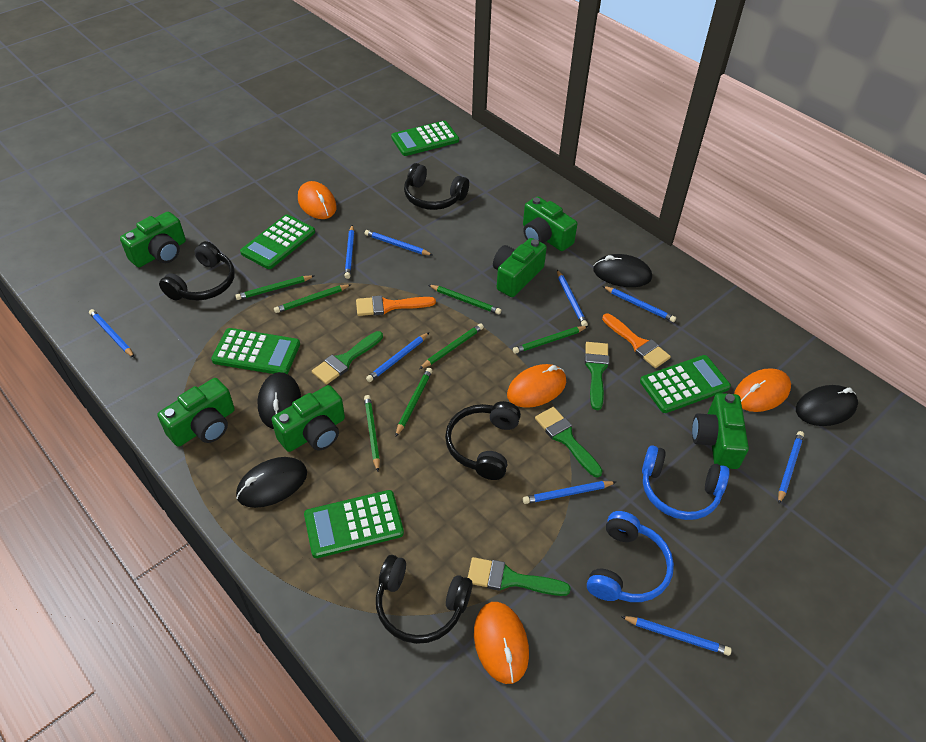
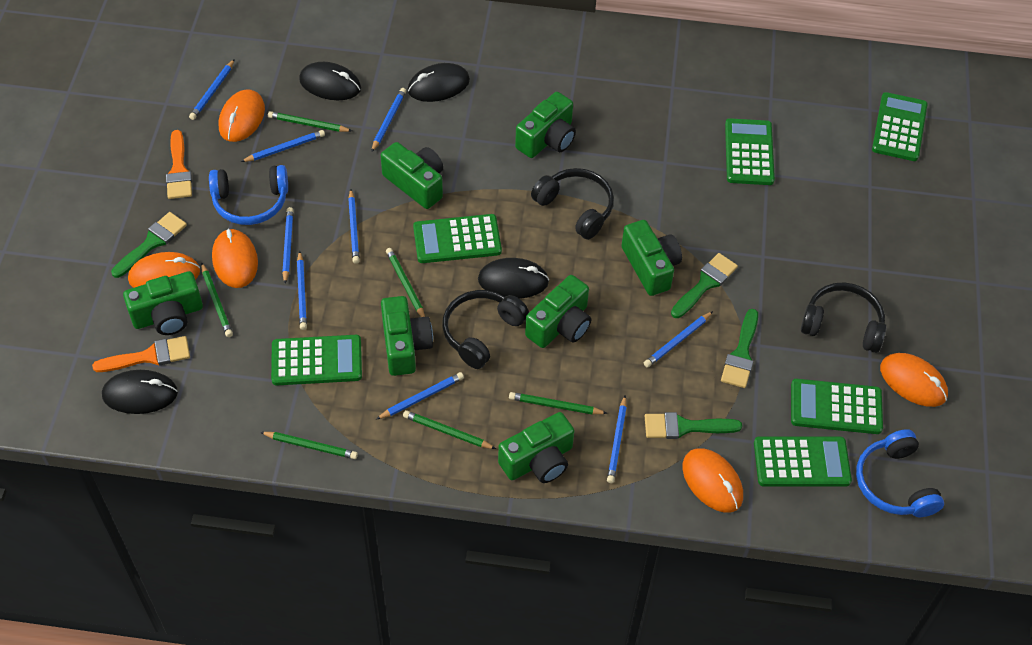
black headphones: [159,241,235,301] [376,555,473,644] [404,163,469,210] [445,401,521,480] = 4 -> [442,290,529,369] [531,168,614,240] [801,282,887,353] = 3
green calculator: [211,328,300,374] [240,214,315,269] [304,490,404,558] [391,121,459,156] [640,355,731,413] = 5 -> [271,335,362,386] [413,214,502,263] [725,118,775,185] [754,436,852,487] [791,379,883,434] [872,92,927,161] = 6
green camera: [120,212,186,267] [157,378,235,447] [272,385,345,452] [493,238,547,297] [523,196,577,251] [692,393,749,469] = 6 -> [123,271,203,335] [381,142,443,209] [381,296,433,376] [498,412,574,483] [515,92,576,158] [525,275,591,348] [621,220,682,296] = 7
green pencil: [235,275,314,300] [274,284,351,313] [364,395,380,471] [395,368,432,437] [419,323,484,369] [429,285,501,314] [513,326,588,354] = 7 -> [201,262,233,337] [260,432,358,459] [268,111,352,132] [386,248,425,317] [403,410,496,449] [509,392,608,414] = 6
orange mouse: [298,181,337,219] [474,602,529,684] [507,364,566,408] [734,368,791,412] = 4 -> [128,252,200,288] [212,228,258,288] [219,89,265,142] [682,448,743,513] [880,353,948,407] = 5

